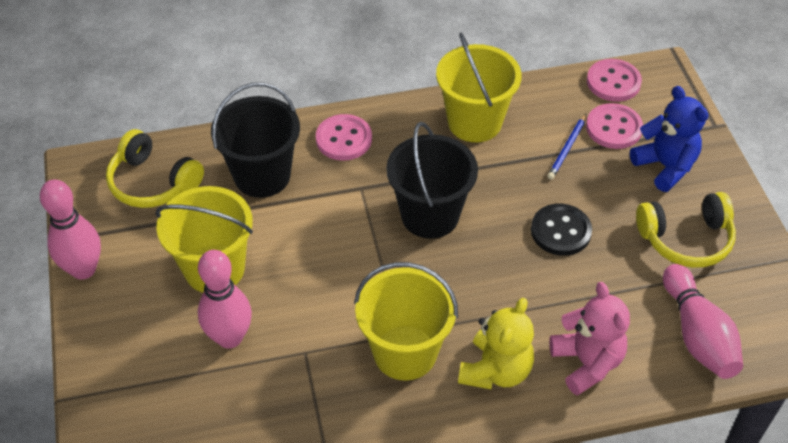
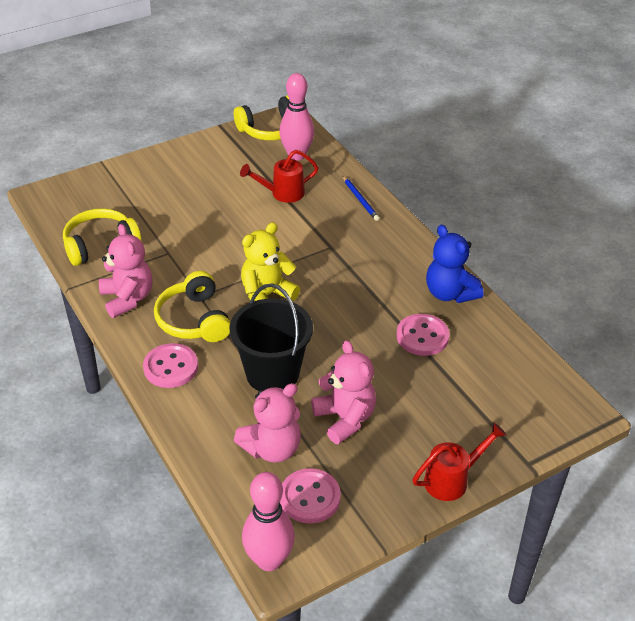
black bucket: [211,82,300,198] [386,122,478,239] = 2 -> [230,283,313,391] = 1
black button: [531,204,592,256] = 1 -> none = 0
pink bowling pin: [40,179,101,279] [198,250,252,349] [663,264,743,379] = 3 -> [242,472,295,571] [279,73,314,161] = 2
pink teddy bear: [549,282,630,396] = 1 -> [99,224,153,318] [234,383,301,462] [311,340,376,444] = 3
red watering can: none = 0 -> [240,150,318,203] [412,422,507,501] = 2
yellow bucket: [155,186,253,293] [354,262,458,381] [436,33,521,142] = 3 -> none = 0
yellow headphones: [106,129,204,208] [636,192,736,268] = 2 -> [63,208,141,266] [154,271,230,342] [234,95,289,140] = 3

